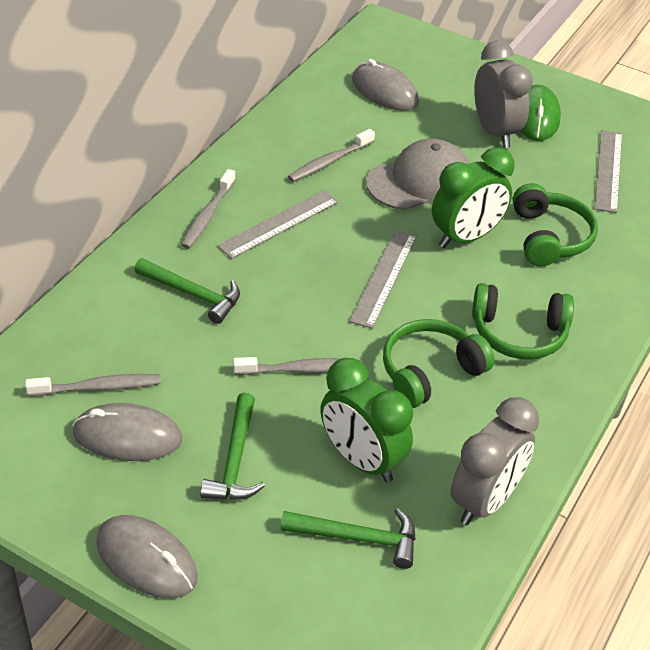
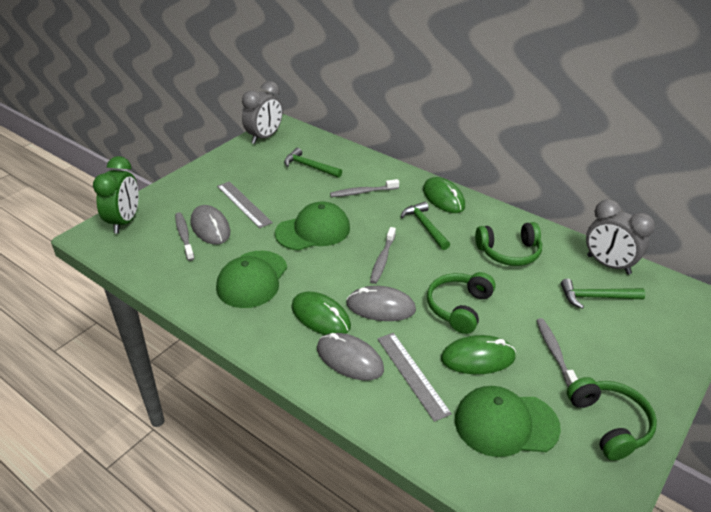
green cap: none = 0 -> [216,251,287,308] [275,202,350,251] [455,386,561,457] = 3
green clock: [320,358,413,483] [432,147,515,248] = 2 -> [93,156,139,234] = 1
green mouse: [520,85,561,141] = 1 -> [291,292,351,335] [423,177,465,213] [441,335,516,374] = 3
grey cap: [366,139,469,210] = 1 -> none = 0
grey ruler: [217,190,339,259] [349,230,417,329] [594,130,622,213] = 3 -> [217,181,273,228] [377,333,452,422] = 2

